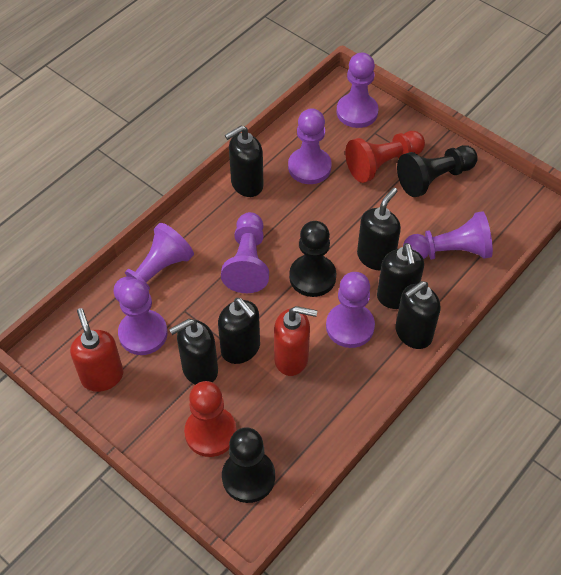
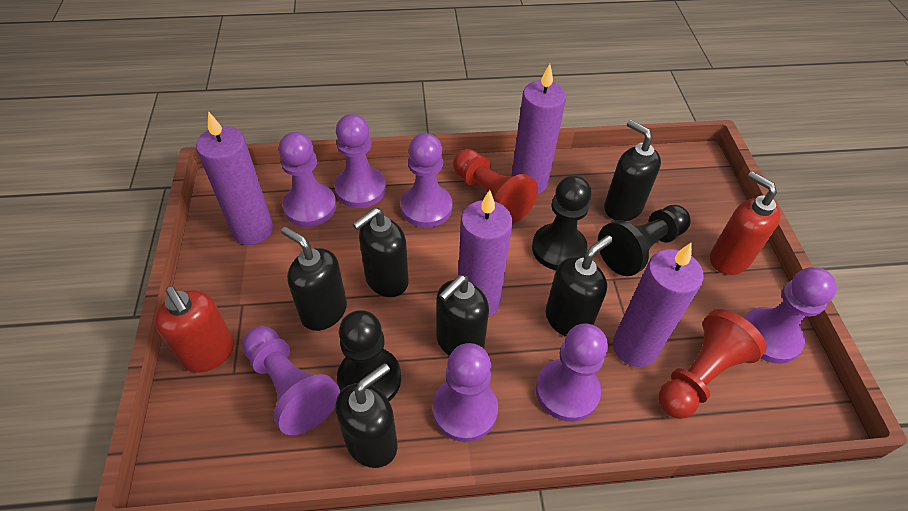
purple candle: none = 0 -> [196,111,273,245] [458,190,512,317] [511,64,566,194] [613,243,704,367] = 4

